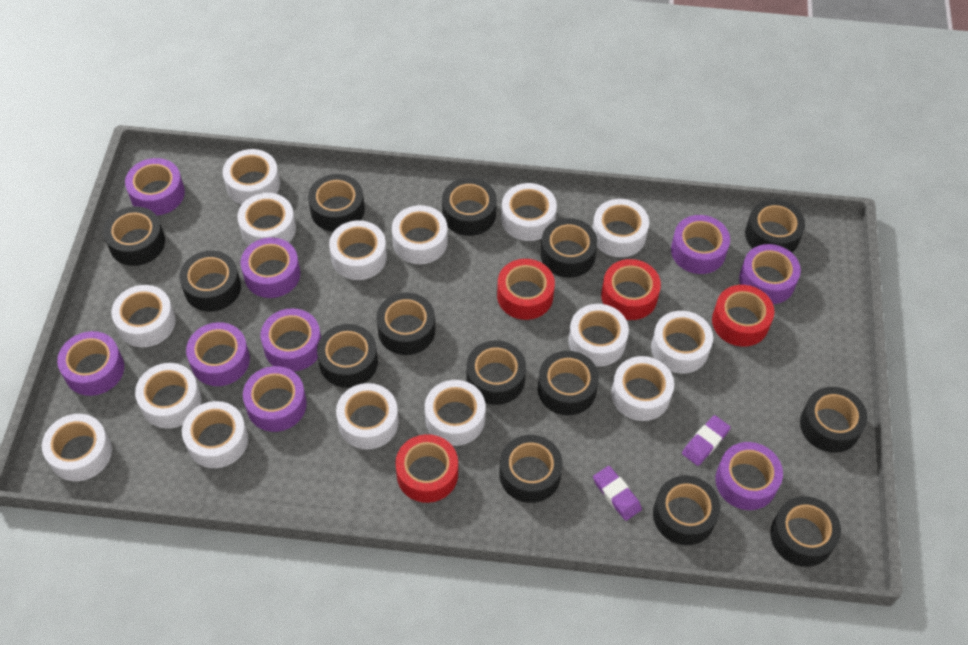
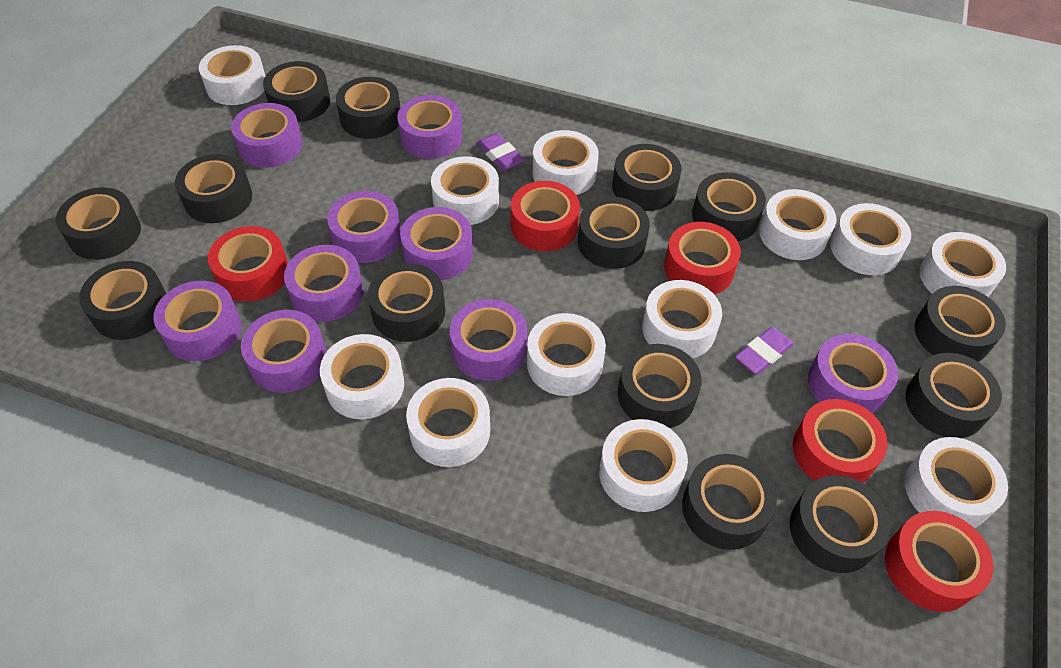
red tape: [395,434,458,503] [497,259,555,320] [601,259,661,320] [712,285,774,347] = 4 -> [208,226,288,302] [511,181,580,252] [664,222,741,294] [792,399,888,483] [885,511,993,612] = 5
white tape: [42,414,112,481] [111,285,176,347] [135,363,201,428] [182,401,248,468] [223,149,280,205] [237,193,296,246] [329,220,387,280] [336,383,399,449] [392,205,448,264] [425,380,486,446] [501,183,557,241] [568,304,629,367] [592,199,649,257] [611,356,674,421] [651,311,713,374] = 15 -> [199,45,265,105] [320,334,404,419] [406,378,490,467] [431,156,499,225] [527,313,606,396] [532,130,599,195] [599,419,688,512] [642,280,722,358] [759,189,836,260] [830,203,911,275] [905,437,1008,528] [920,232,1006,297] = 12

